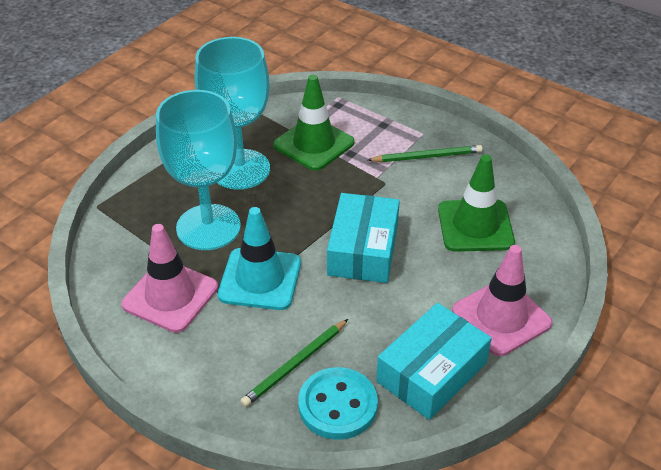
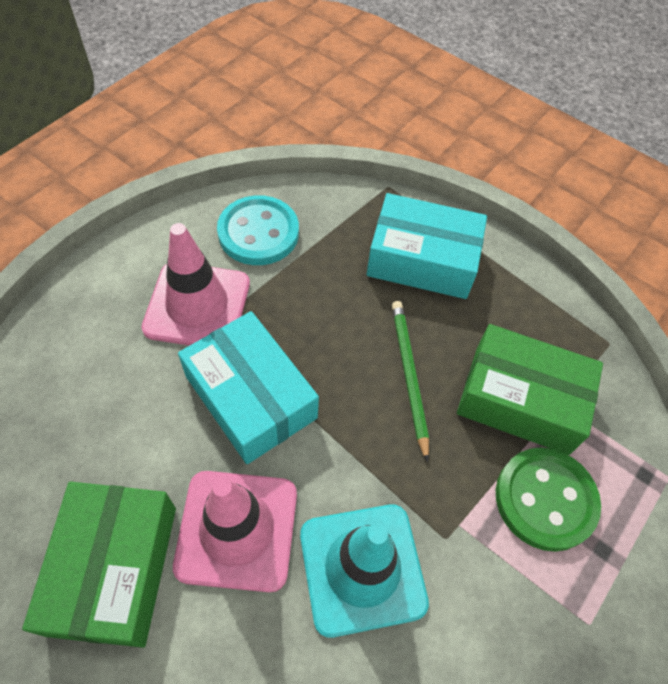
green box: none = 0 -> [22,482,176,648] [457,324,603,455] = 2
green button: none = 0 -> [496,448,601,552] = 1
green pencil: [240,319,348,407] [368,145,482,162] = 2 -> [392,301,429,463] = 1
green traffic cone: [273,75,355,171] [438,155,515,252] = 2 -> none = 0
turquoise goblet: [156,90,241,250] [195,37,270,190] = 2 -> none = 0

